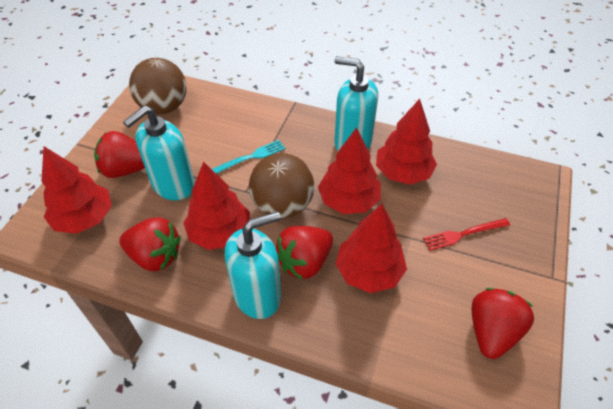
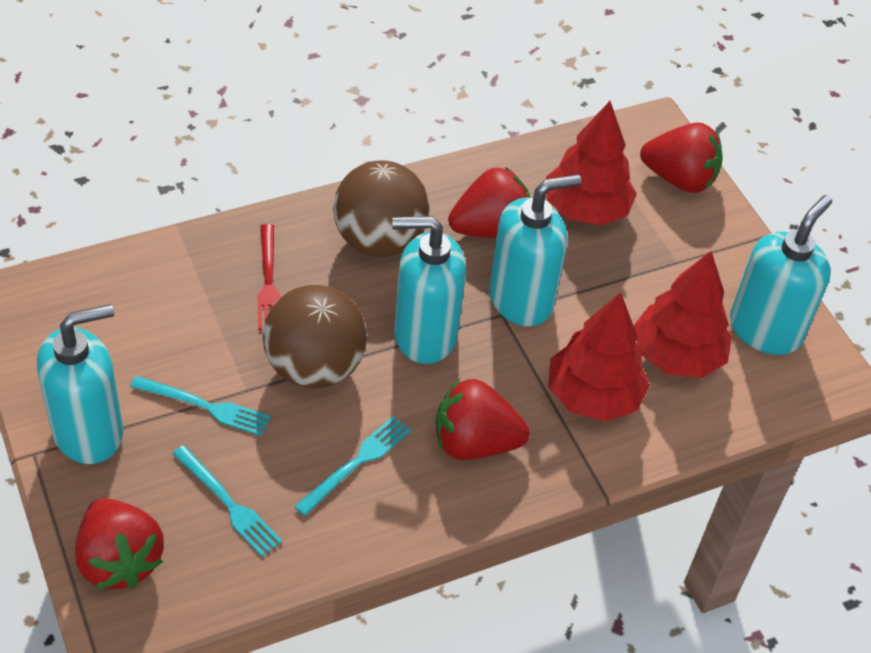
red tree: [41,146,112,234] [183,161,250,250] [318,127,381,214] [336,204,407,293] [376,99,437,185] = 5 -> [546,101,637,226] [548,292,650,422] [634,251,732,378] = 3
turquoise fork: [212,140,286,174] = 1 -> [130,376,271,436] [172,445,282,557] [294,416,411,516] = 3
turquoise soap dispenser: [123,106,195,201] [224,211,281,319] [334,56,378,151] = 3 -> [37,304,123,464] [392,216,466,364] [489,174,581,327] [730,195,832,355] = 4

